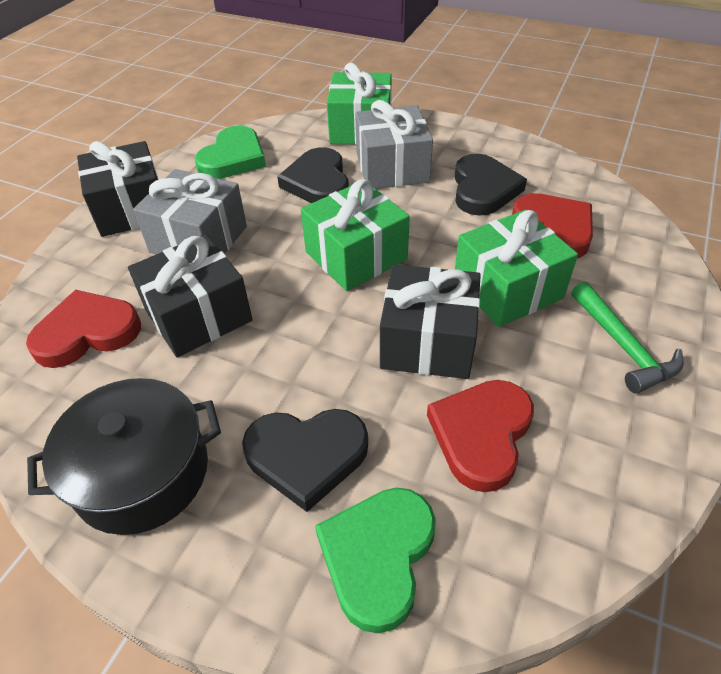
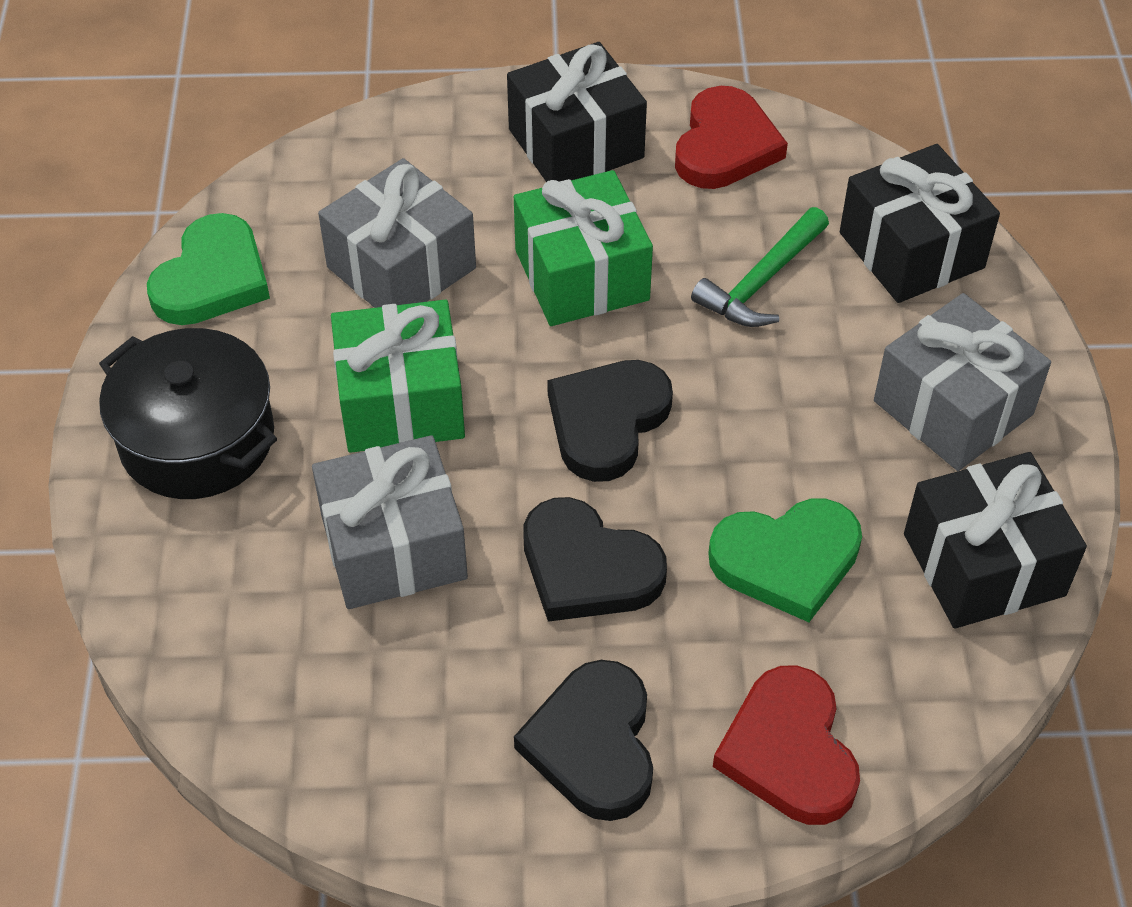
green gift: [301,179,410,291] [327,63,392,145] [455,210,578,327] = 3 -> [331,300,465,453] [514,170,653,326] = 2
grey gift: [133,169,247,254] [355,100,433,189] = 2 -> [312,435,468,609] [318,158,476,308] [874,293,1051,471] = 3
red heart: [26,290,141,368] [427,380,534,492] [512,193,593,258] = 3 -> [675,86,788,189] [713,665,860,825] = 2

